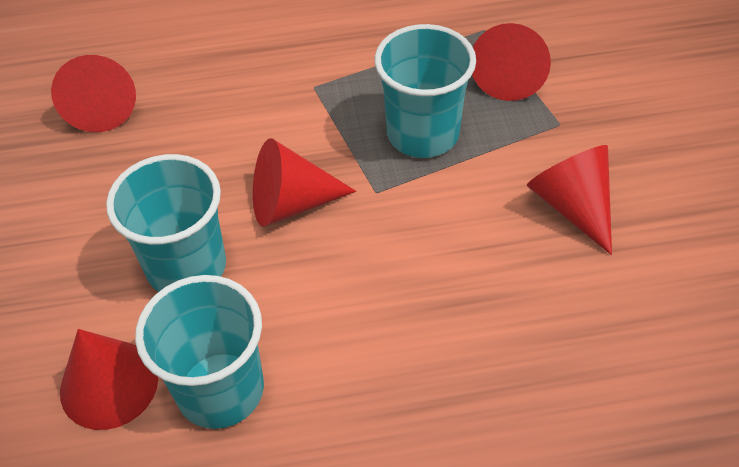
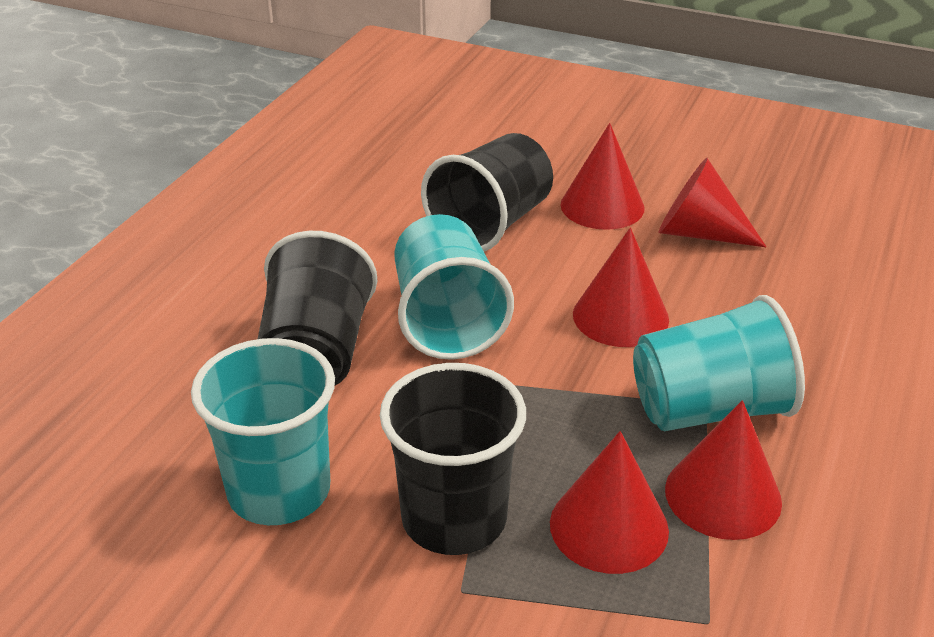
black cup: none = 0 -> [258,231,378,385] [380,363,526,555] [421,133,553,251] = 3

